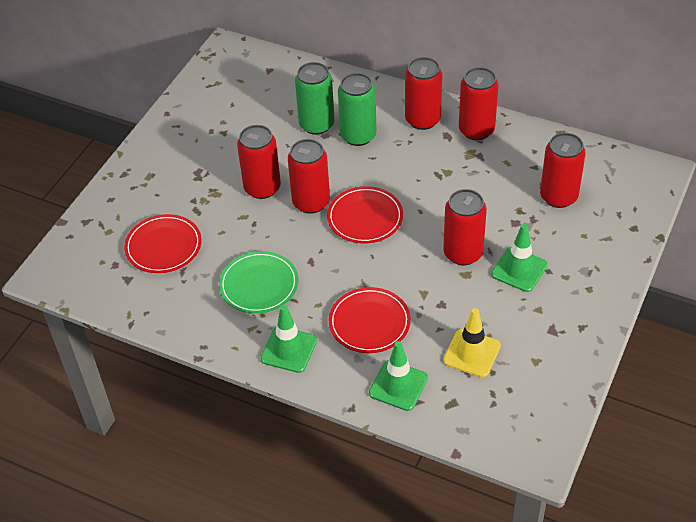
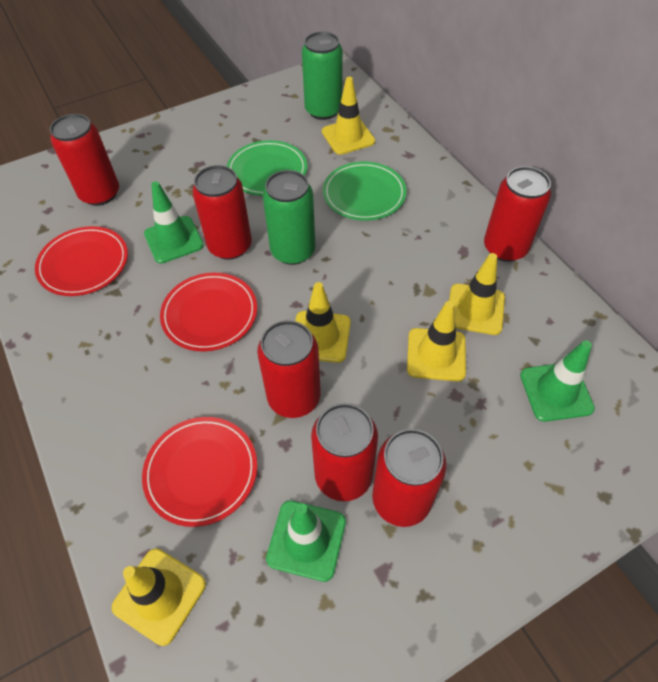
green plate: [219,251,298,314] = 1 -> [227,140,307,196] [323,162,407,221] = 2
yellow traffic cone: [443,308,501,377] = 1 -> [112,548,206,646] [295,282,351,363] [322,77,375,155] [407,301,466,381] [449,253,505,335] = 5

